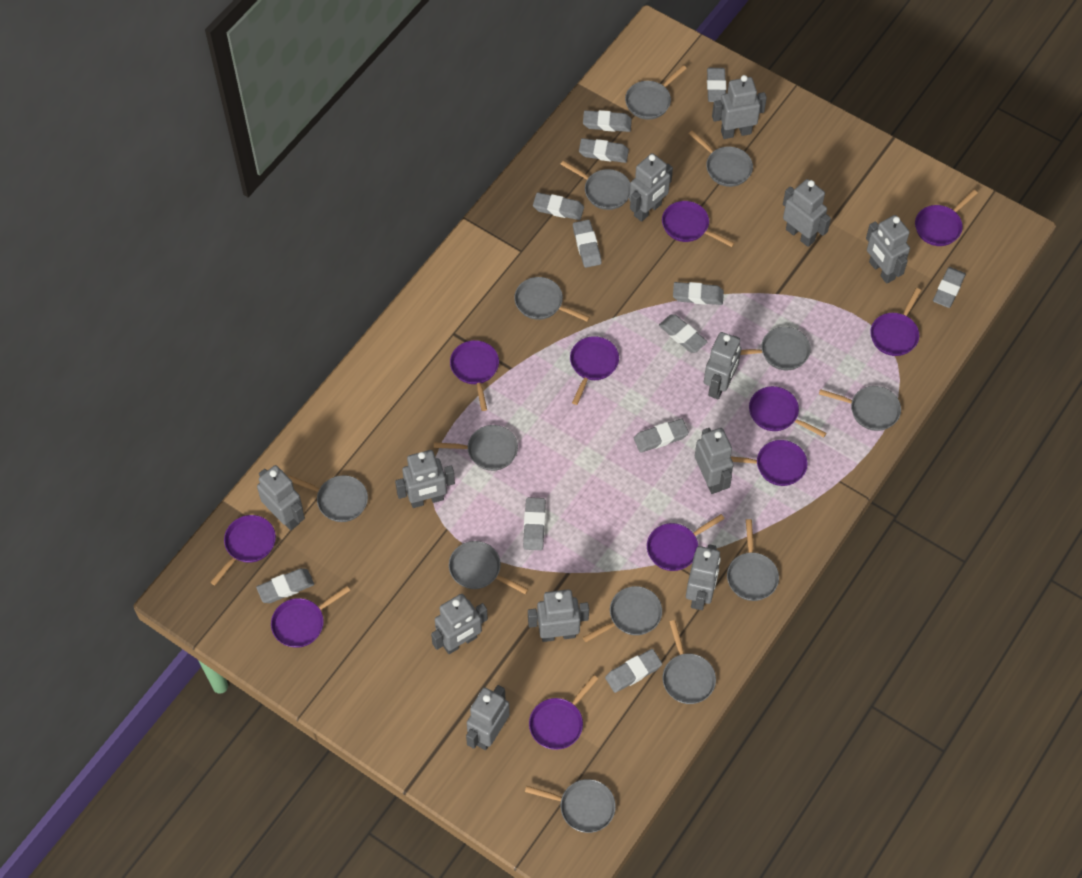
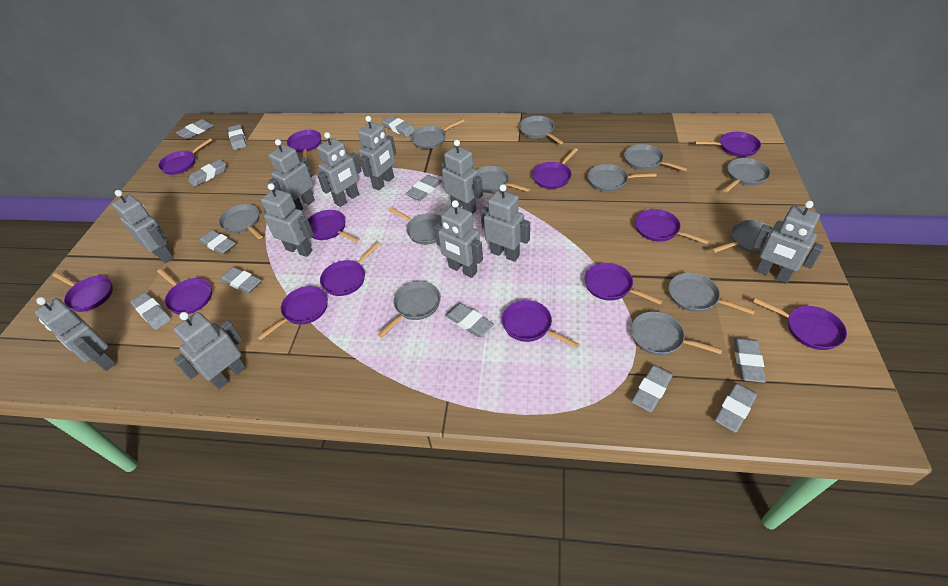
grey pan: [288,475,368,522] [434,425,518,471] [449,541,529,594] [514,277,590,322] [525,779,616,833] [560,161,630,210] [583,586,662,642] [625,65,687,120] [663,620,716,704] [689,131,753,187] [727,519,779,601] [740,327,811,370] [819,386,901,431] = 13 -> [219,204,263,239] [378,281,441,337] [388,207,442,245] [411,119,465,149] [477,166,530,193] [519,116,563,144] [588,164,657,192] [624,144,687,171] [631,311,722,355] [669,273,755,315] [711,220,773,254] [723,158,771,192] = 12
grey robot: [257,465,305,530] [395,450,455,508] [431,594,488,654] [466,685,510,750] [528,589,589,642] [629,153,673,222] [686,544,721,610] [695,428,734,494] [704,332,741,399] [712,75,767,139] [783,179,831,247] [866,215,910,284] = 12 -> [35,297,116,371] [112,190,174,263] [173,312,246,389] [261,183,314,257] [268,139,315,210] [317,132,362,207] [358,116,396,190] [434,200,483,278] [441,140,483,214] [481,184,530,262] [753,201,824,283] = 11
purple pan: [210,515,276,585] [271,586,350,648] [450,340,499,411] [529,675,598,750] [570,336,619,405] [647,514,725,571] [662,201,735,247] [731,440,808,486] [749,386,827,437] [870,288,921,356] [915,190,978,246] = 11 -> [53,272,113,312] [157,269,212,315] [158,138,212,175] [257,286,328,341] [287,130,321,158] [308,210,359,242] [320,242,380,296] [502,300,579,348] [532,148,578,189] [584,263,663,305] [635,209,709,244] [695,132,761,157] [753,298,847,350] = 13

